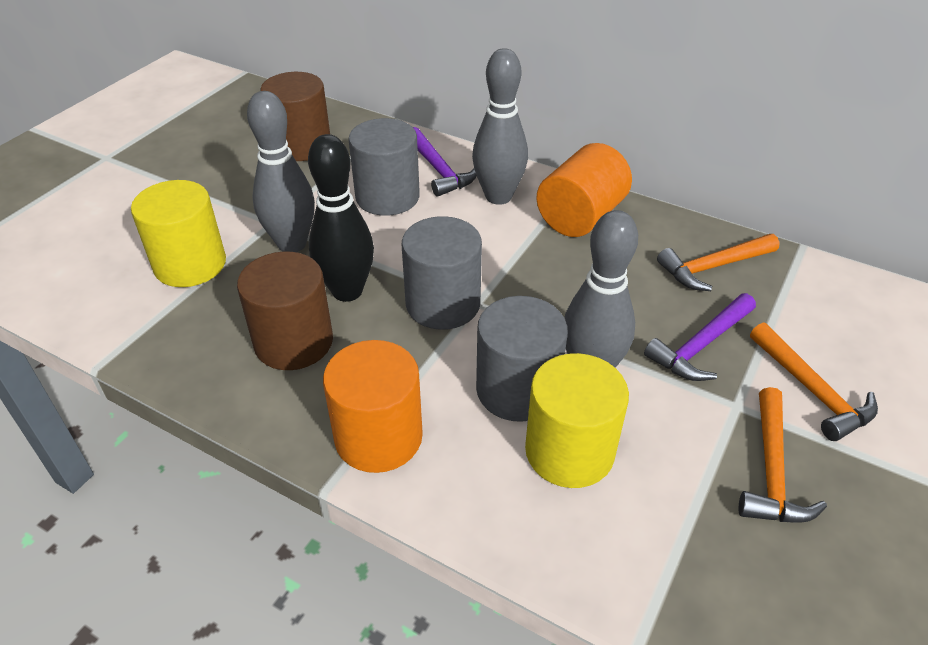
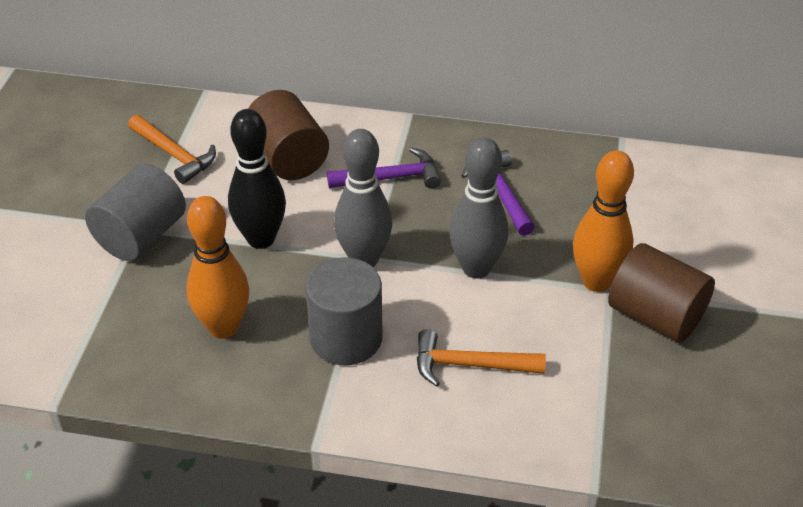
grey bowling pin: [247,91,315,252] [472,48,528,205] [564,210,638,368] = 3 -> [334,129,392,267] [449,137,509,279] = 2
grey cylinder: [348,118,420,216] [402,216,482,330] [476,296,568,422] = 3 -> [85,164,186,261] [305,257,383,365] = 2
orange bowling pin: none = 0 -> [187,196,249,339] [573,150,634,292] = 2
orange cylinder: [323,340,423,473] [536,143,632,237] = 2 -> none = 0
orange hammer: [657,234,780,291] [739,387,827,522] [750,322,878,441] = 3 -> [128,115,216,184] [417,329,546,387] = 2
yellow cylinder: [131,180,226,287] [525,353,629,488] = 2 -> none = 0

